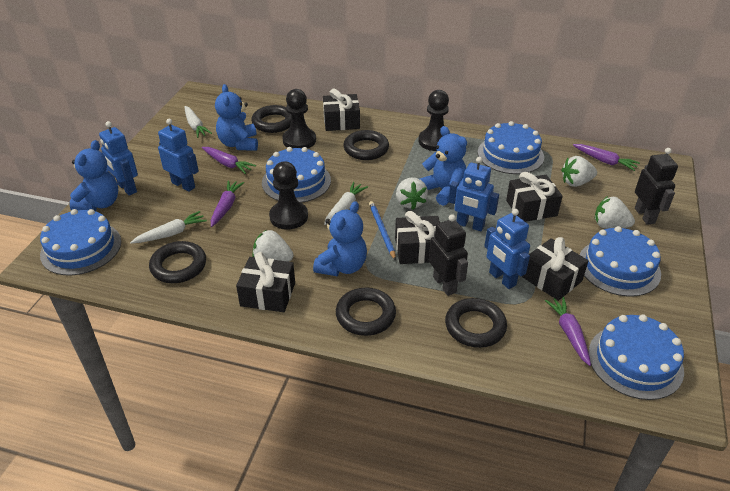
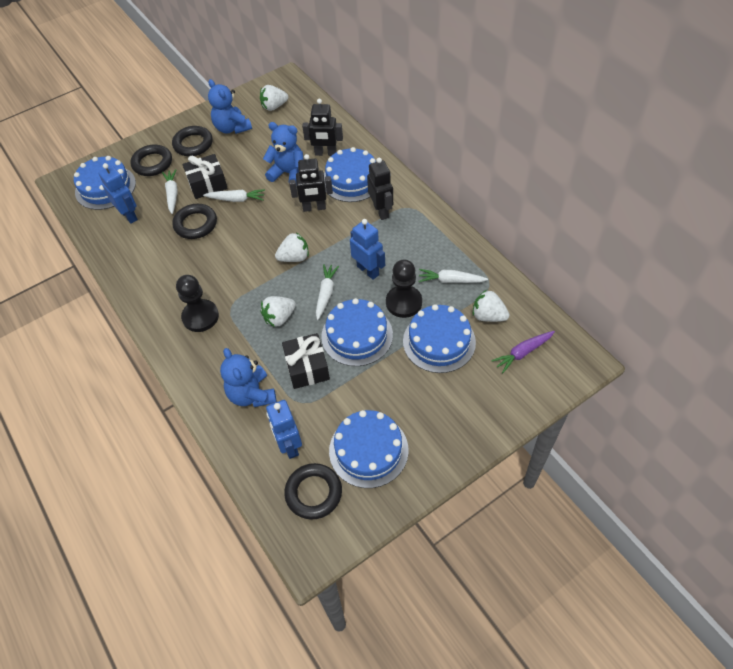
black gift: [236,252,295,312] [323,89,360,131] [395,211,440,264] [506,172,563,222] [522,237,588,301] = 5 -> [183,154,228,199] [282,333,330,389] = 2
black pawn: [269,161,308,230] [282,89,316,149] [418,90,449,151] = 3 -> [176,275,219,332] [386,259,422,318] = 2
black ring: [149,241,206,283] [251,105,292,133] [336,288,396,336] [343,130,389,160] [445,298,507,348] = 5 -> [130,145,172,176] [172,126,213,156] [172,204,217,239] [284,463,342,519] = 4
black robot: [429,214,468,296] [635,148,678,225] = 2 -> [289,154,333,212] [302,99,343,156] [367,158,393,220] = 3
blue pencil: [369,201,396,260] = 1 -> none = 0
blue robot: [99,121,138,196] [158,119,199,192] [448,157,499,231] [484,209,530,289] = 4 -> [98,163,138,224] [266,400,302,459] [350,219,385,280] = 3
blue teddy bear: [70,140,118,211] [215,84,258,151] [313,201,367,276] [420,126,467,206] = 4 -> [208,79,252,134] [220,348,277,407] [263,122,304,182] = 3
purple carrot: [202,147,256,174] [211,180,244,227] [545,297,591,366] [573,144,640,171] = 4 -> [491,331,555,373] = 1
white carrot: [130,211,207,244] [184,106,212,138] [324,182,368,225] = 3 -> [162,169,178,214] [203,189,265,202] [316,264,339,320] [418,269,488,283] = 4

